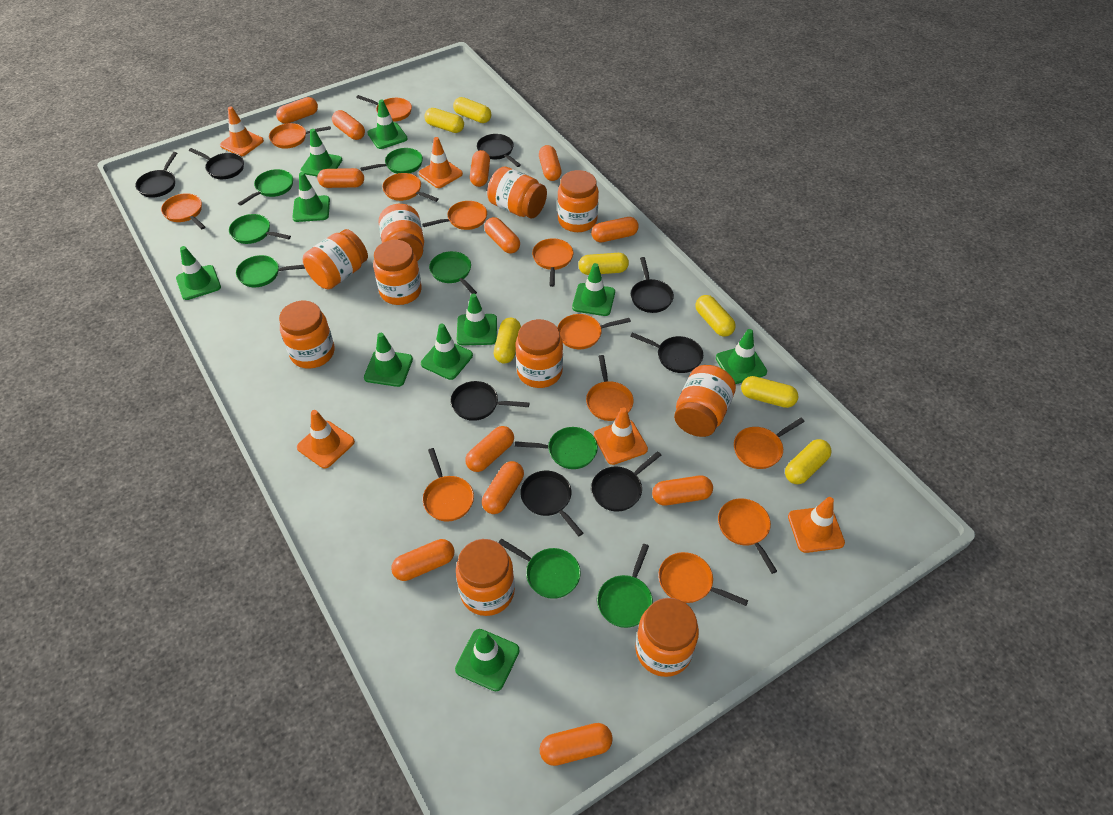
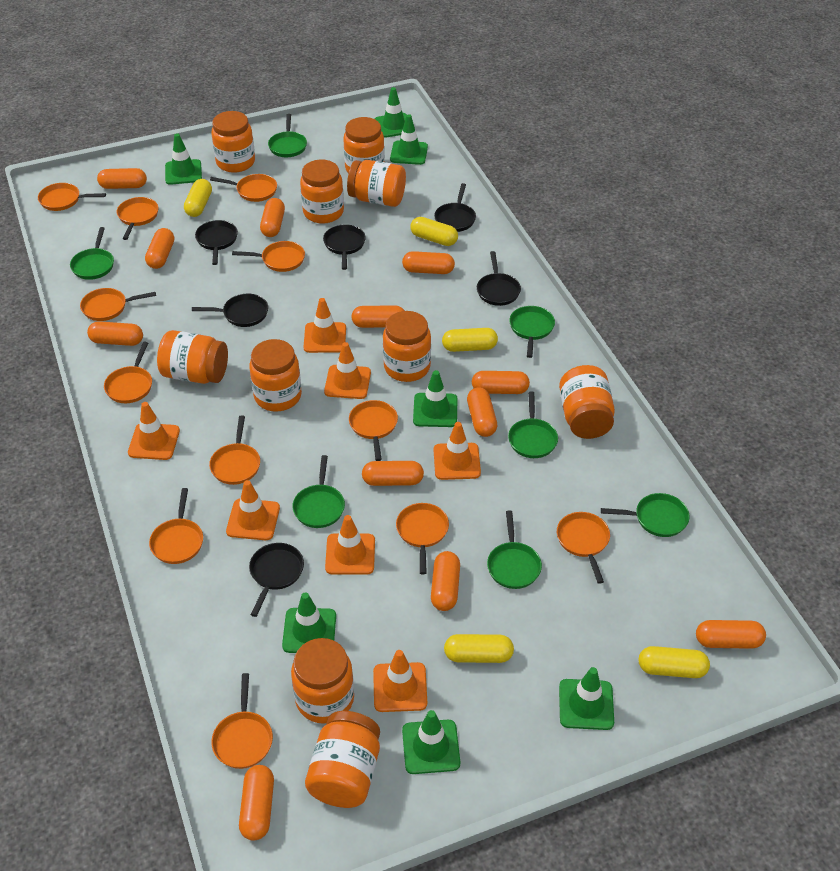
black pan: [135,152,177,198] [189,148,244,179] [451,381,530,421] [477,134,521,167] [520,471,583,536] [591,451,661,512] [630,332,703,373] [631,257,674,313] = 8 -> [192,294,268,327] [195,220,238,265] [249,543,304,617] [323,224,366,270] [434,183,476,232] [477,251,521,306] = 6
green pan: [229,214,291,244] [236,255,305,287] [238,169,293,206] [360,148,423,174] [429,251,477,294] [498,539,581,599] [515,427,598,469] [597,544,653,628] = 8 -> [70,227,114,280] [268,114,307,157] [292,455,345,528] [487,511,542,589] [508,391,558,458] [509,306,555,358] [601,493,690,537] = 7
green traffic cone: [176,246,221,300] [292,172,330,222] [300,129,342,176] [364,333,413,387] [367,100,408,149] [421,324,473,380] [455,629,520,691] [457,293,497,345] [572,263,615,316] [716,329,767,384] = 10 -> [165,133,202,185] [282,592,336,653] [375,87,407,138] [390,114,428,165] [402,710,460,774] [413,370,458,427] [559,667,614,730] = 7
orange traffic cone: [220,107,264,156] [297,410,355,468] [419,137,463,188] [594,407,648,465] [788,497,845,553] = 5 -> [128,402,180,460] [226,480,280,540] [304,298,346,353] [324,342,371,399] [325,515,375,575] [373,650,427,712] [434,422,481,480] = 7
yellow capsule: [424,108,464,133] [453,97,491,123] [494,318,521,364] [578,253,629,275] [695,295,736,337] [741,376,798,408] [785,439,832,484] = 7 -> [184,179,212,217] [410,217,458,246] [442,328,498,352] [444,634,514,663] [639,646,710,678] = 5

